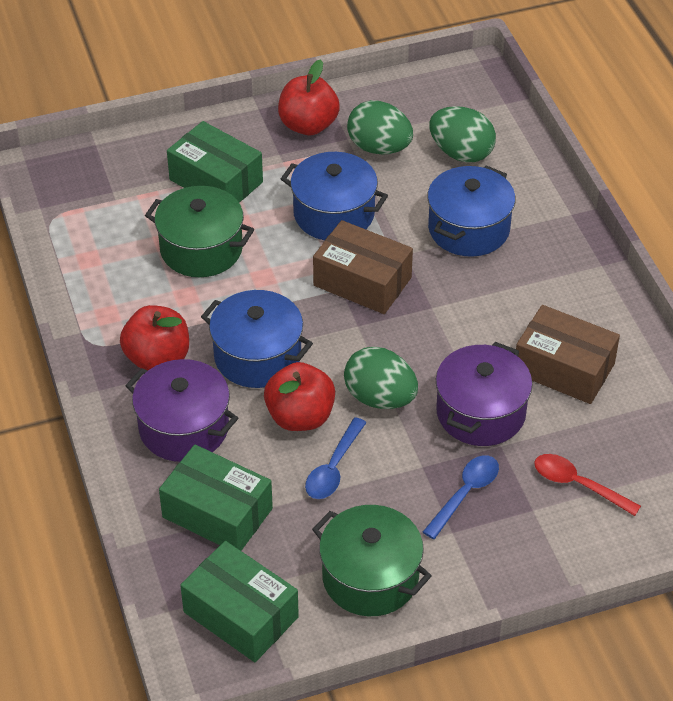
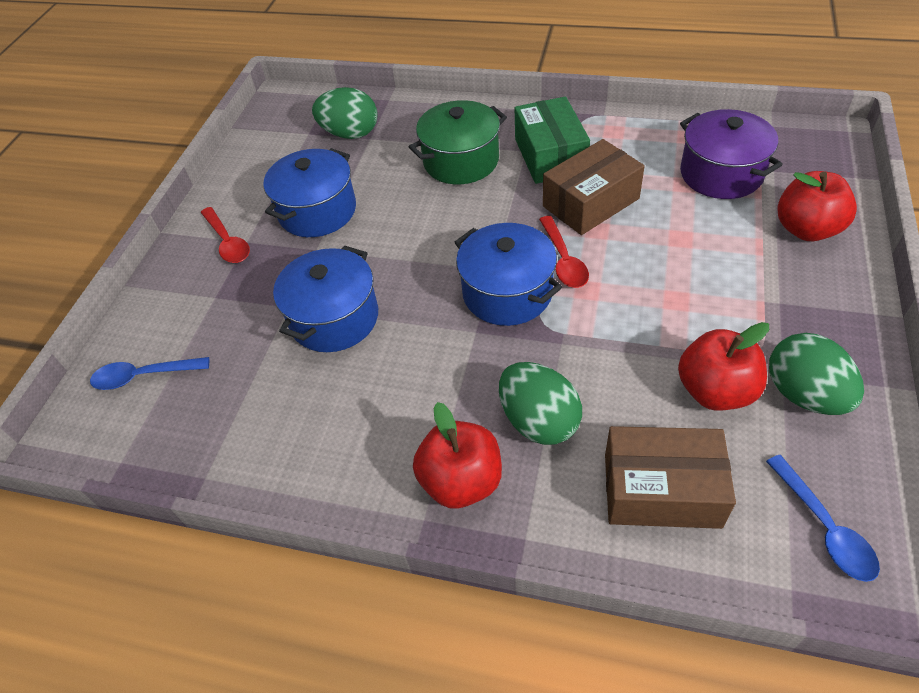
green box: [159,445,273,551] [167,121,263,203] [180,541,299,662] = 3 -> [515,96,590,184] = 1
green pot: [145,186,254,277] [312,505,431,616] = 2 -> [409,100,507,184] = 1
purple pot: [125,359,238,462] [436,342,532,446] = 2 -> [680,109,783,199] = 1
red spoon: [534,454,641,516] = 1 -> [201,207,250,263] [539,216,589,288] = 2

